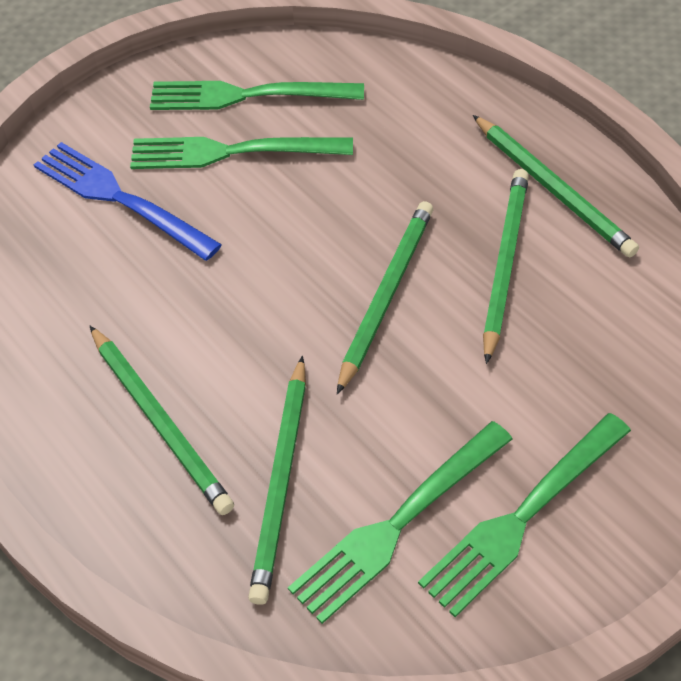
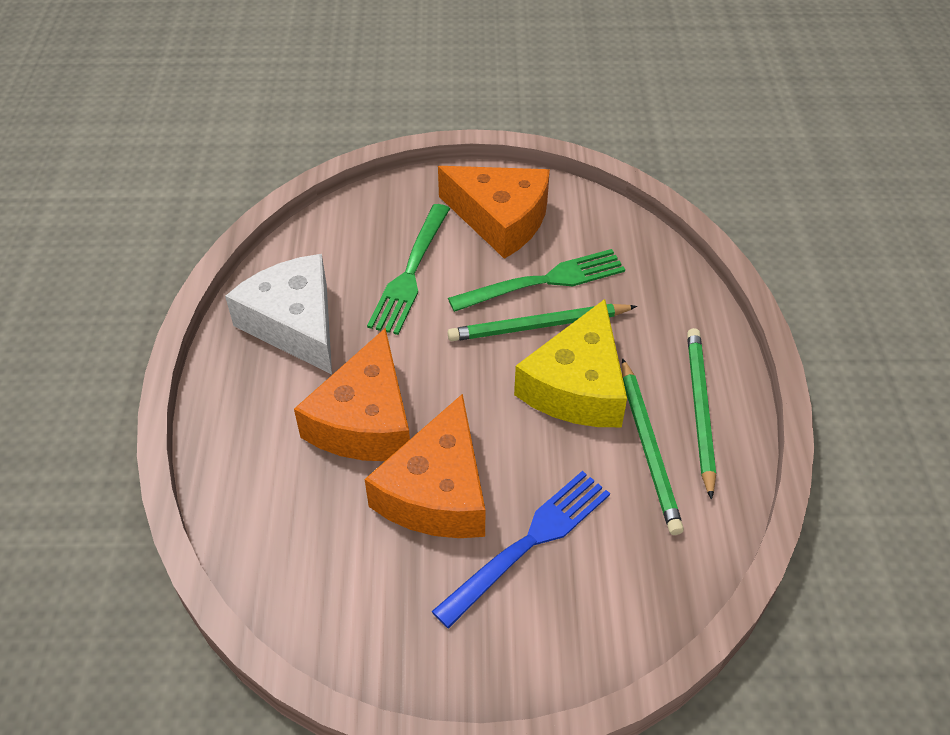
green fork: [130,137,353,169] [150,81,364,110] [288,421,513,624] [418,413,631,617] = 4 -> [367,204,450,335] [448,249,625,312] = 2
green pencil: [90,326,234,515] [248,356,306,605] [337,201,433,394] [473,115,639,257] [483,169,529,364] = 5 -> [448,304,637,341] [622,358,684,535] [687,328,716,500] = 3
orange cheese: none = 0 -> [294,328,410,461] [365,394,486,538] [438,166,550,259] = 3
white cheese: none = 0 -> [225,254,332,375] = 1
yellow cheese: none = 0 -> [514,299,627,427] = 1

